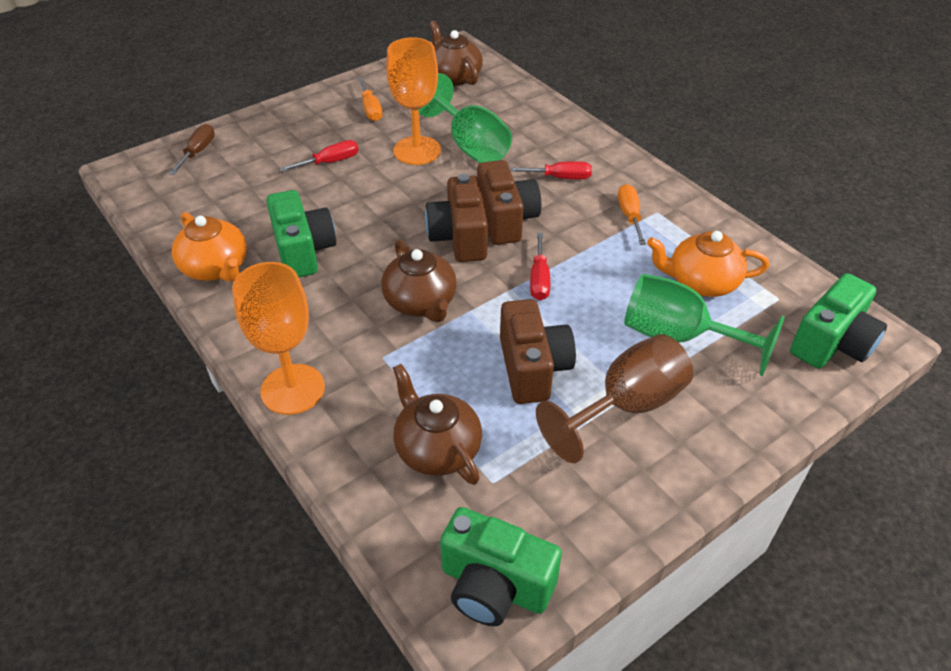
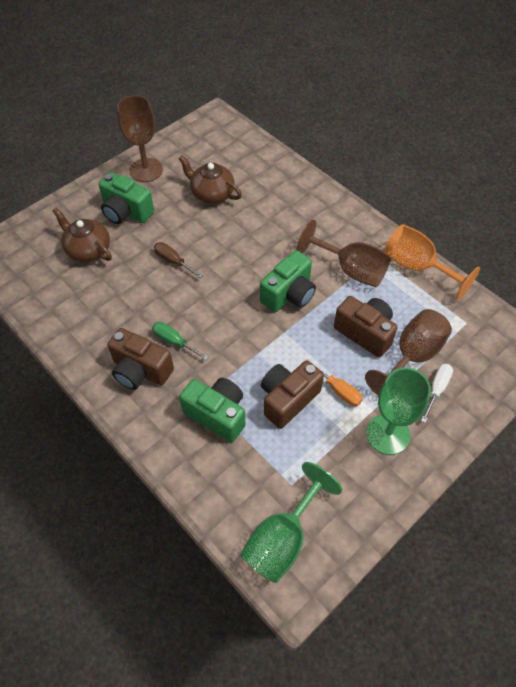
brown goblet: [536,334,693,463] = 1 -> [117,95,163,182] [297,219,391,287] [365,309,452,396] = 3
brown teapot: [381,240,457,322] [393,364,482,485] [430,21,483,86] = 3 -> [53,207,112,262] [178,155,242,203] = 2
green screwdriver: none = 0 -> [152,322,209,360] = 1
orange goblet: [232,262,325,415] [386,37,441,165] = 2 -> [384,224,480,300] = 1
orange screwdriver: [358,78,382,121] [618,184,646,245] = 2 -> [305,359,363,406] = 1
orange teapot: [172,212,247,282] [647,231,769,297] = 2 -> none = 0
red screwdriver: [279,140,359,172] [509,161,592,179] [530,232,550,300] = 3 -> none = 0
white screwdriver: none = 0 -> [421,364,453,423] = 1

